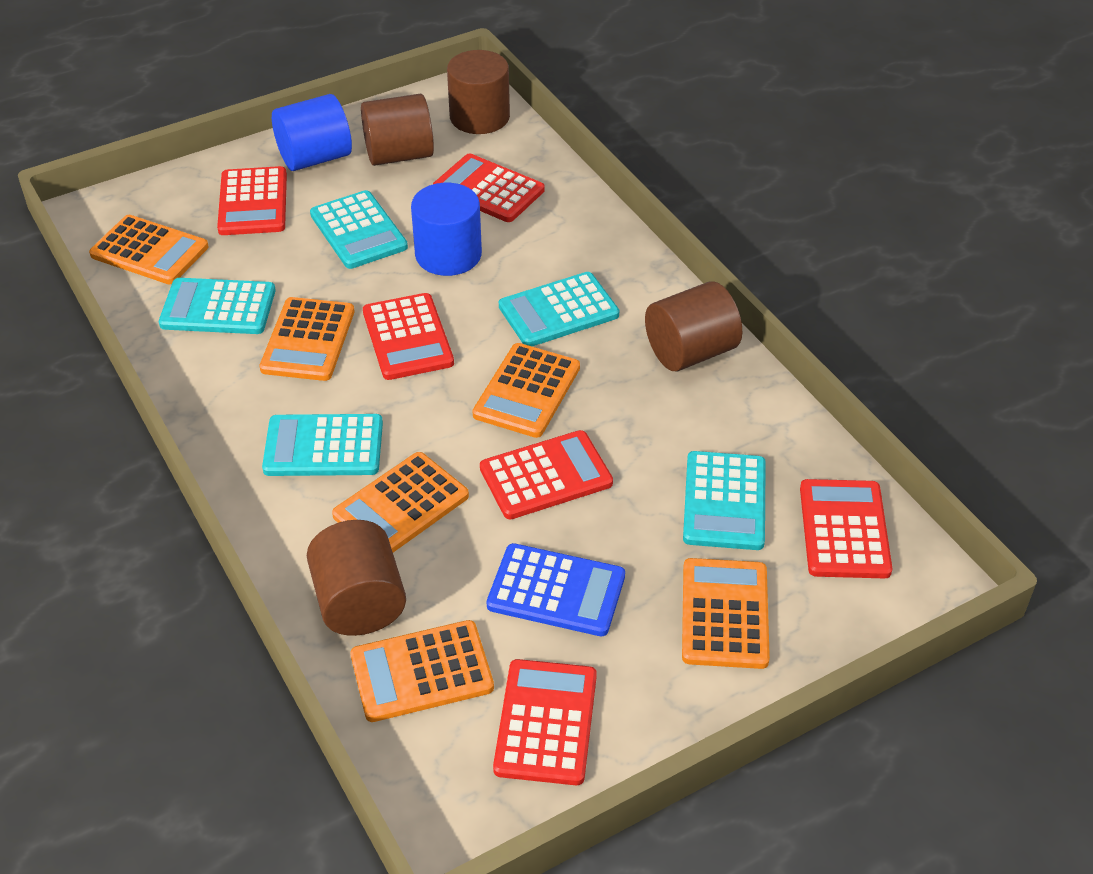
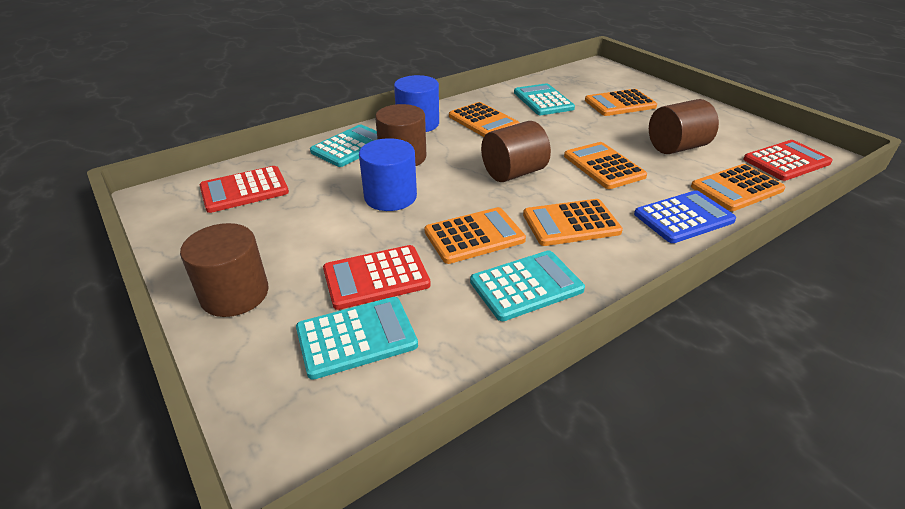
red calculator: [217,166,287,235] [363,293,454,380] [433,153,544,222] [480,430,613,519] [493,659,597,785] [800,479,892,578] = 6 -> [200,166,289,213] [323,245,431,310] [743,140,833,181] = 3
turquoise calculator: [159,278,276,334] [262,414,383,476] [310,190,408,269] [499,272,619,346] [683,451,766,550] = 5 -> [296,297,418,380] [310,125,377,167] [470,250,585,321] [514,83,575,115] = 4

